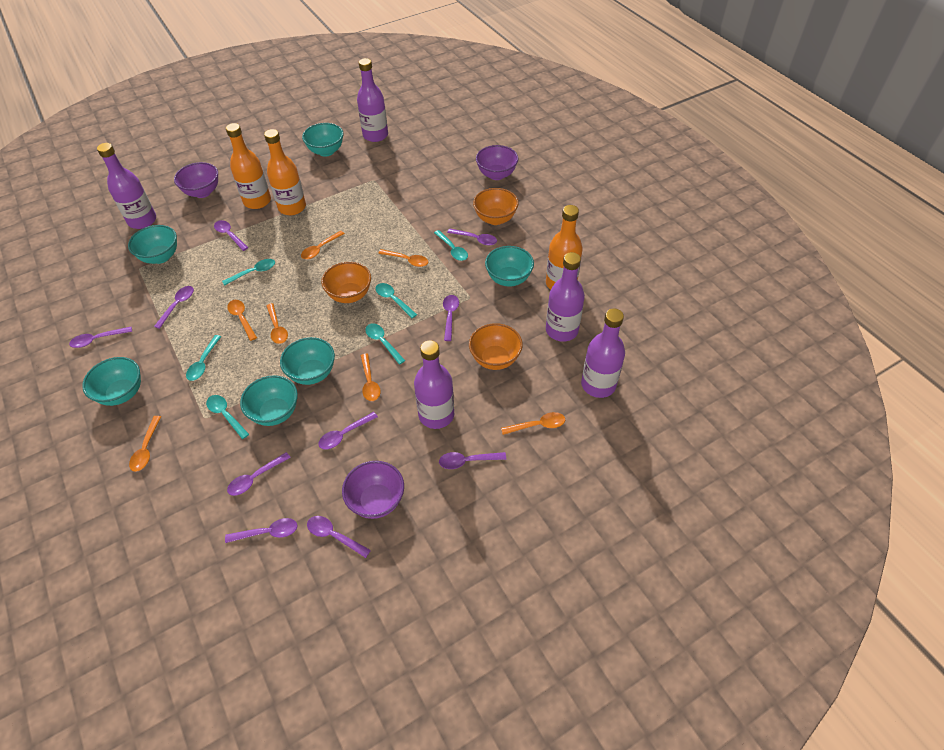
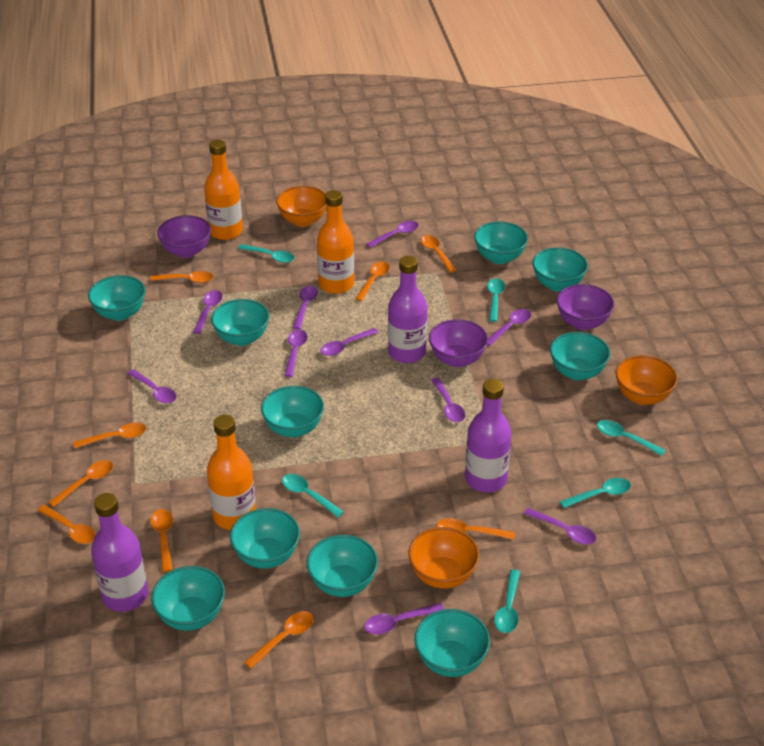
orange spoon: [129,416,161,472] [227,300,257,341] [266,303,288,344] [301,231,345,259] [361,354,381,401] [378,249,428,267] [501,412,565,435] = 7 -> [37,505,96,544] [48,460,113,507] [73,423,146,448] [150,271,213,283] [151,509,173,572] [244,611,314,669] [355,261,390,301] [421,235,457,272] [436,518,515,540] = 9
purple bottle: [97,143,156,229] [357,58,388,142] [414,340,454,429] [546,252,585,342] [581,309,625,398] = 5 -> [91,493,148,612] [388,256,427,363] [465,379,512,492] = 3
turquoise bowl: [82,357,141,406] [128,225,177,264] [240,375,298,426] [280,337,335,385] [302,123,343,157] [485,246,534,287] = 6 -> [88,275,146,321] [151,566,225,631] [211,299,269,346] [230,508,300,568] [261,386,324,437] [307,535,378,597] [414,609,490,677] [474,221,528,264] [532,247,588,292] [550,332,611,380] = 10

